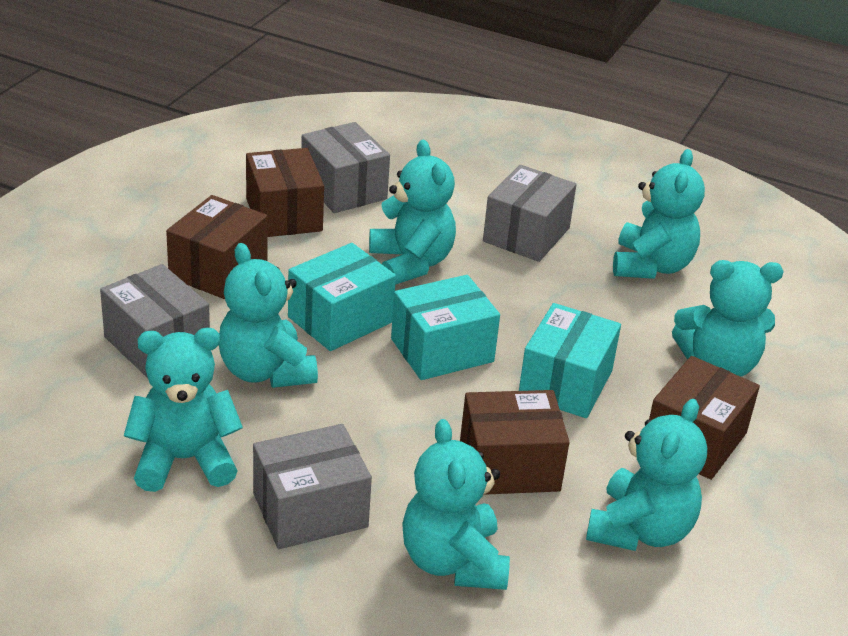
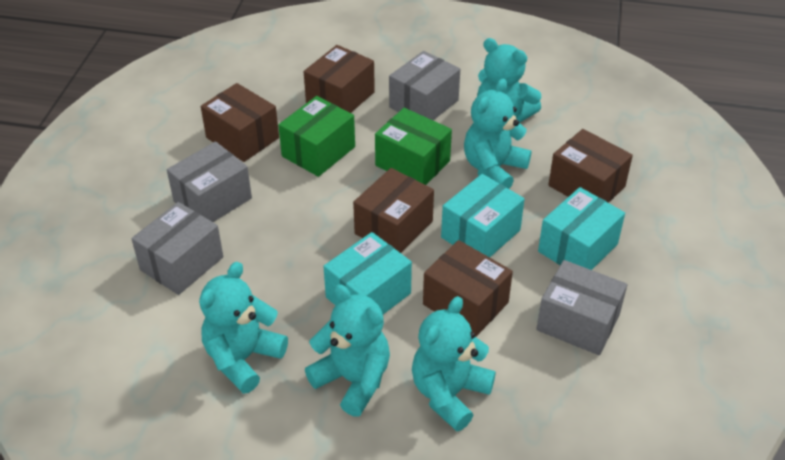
brown box: [166,195,268,299] [246,148,324,237] [460,390,570,495] [649,356,760,480] = 4 -> [201,83,279,162] [304,45,375,113] [353,168,434,253] [423,240,513,337] [548,129,633,203] = 5
green box: none = 0 -> [278,96,355,177] [375,108,452,185] = 2
turquoise teddy bear: [124,328,243,492] [219,243,318,388] [369,140,456,285] [402,419,510,590] [586,399,707,551] [613,149,705,279] [672,260,784,377] = 7 -> [199,262,288,394] [305,284,390,417] [412,296,496,431] [464,79,532,189] [477,38,541,123] = 5

